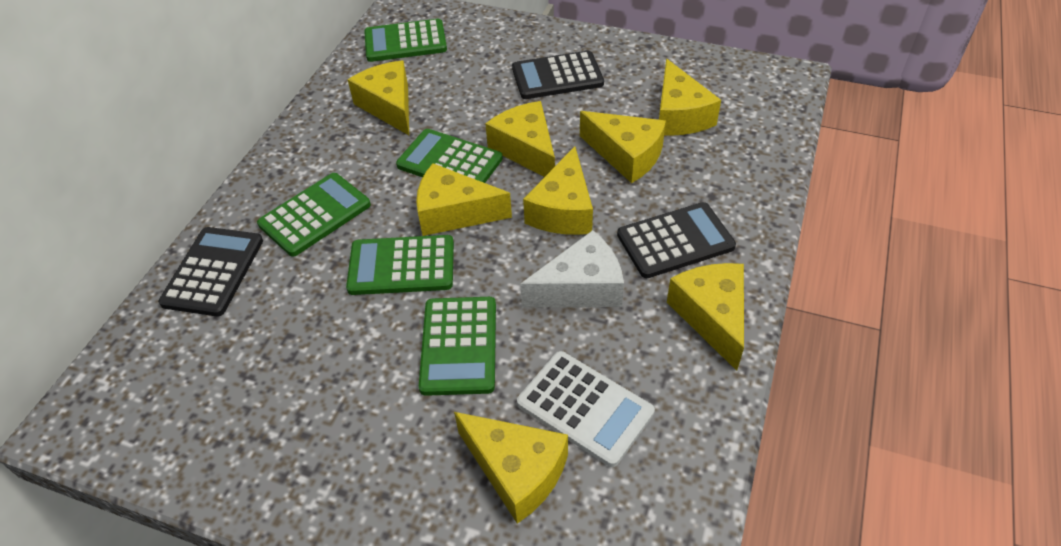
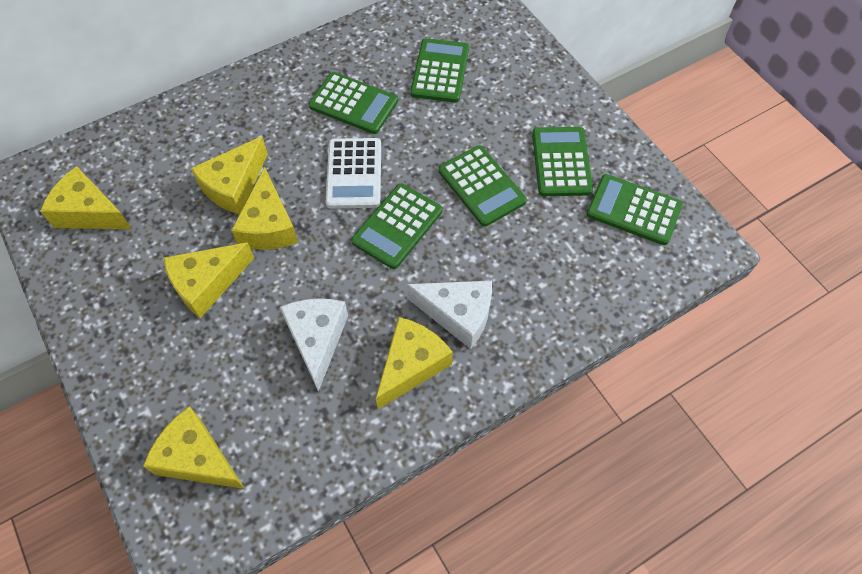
black calculator: [158,227,263,316] [512,51,604,99] [617,202,736,278] = 3 -> none = 0
green calculator: [257,173,371,257] [346,235,454,295] [364,19,447,62] [396,129,503,183] [419,297,496,396] = 5 -> [309,72,398,134] [351,183,442,269] [410,38,469,103] [439,145,527,227] [532,127,593,196] [587,174,683,245] = 6
white cheese: [520,230,624,307] = 1 -> [280,298,348,392] [406,281,492,349] = 2
yellow cheese: [348,61,409,135] [416,163,512,236] [454,412,568,524] [485,101,555,177] [523,146,593,235] [580,111,666,183] [659,59,721,136] [667,263,744,371] = 8 -> [40,166,132,229] [143,407,245,489] [164,242,254,318] [191,136,268,214] [231,167,298,250] [376,317,453,409] = 6

